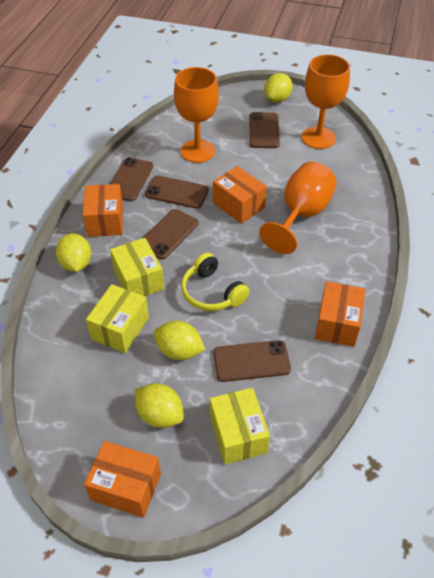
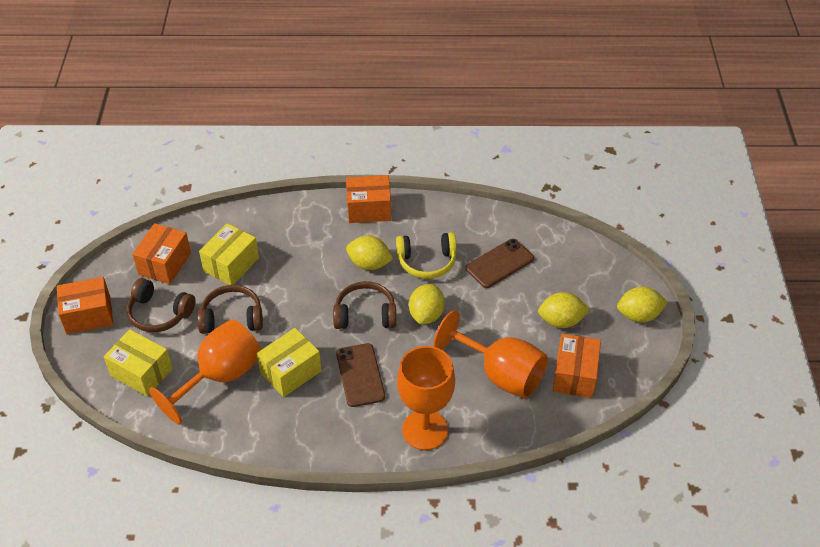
brown headphones: none = 0 -> [126,278,196,332] [197,285,263,334] [333,281,396,329] = 3
brown phone: [110,157,153,201] [143,209,198,259] [145,175,209,209] [213,340,291,382] [250,112,280,148] = 5 -> [336,343,385,407] [466,239,534,288] = 2

